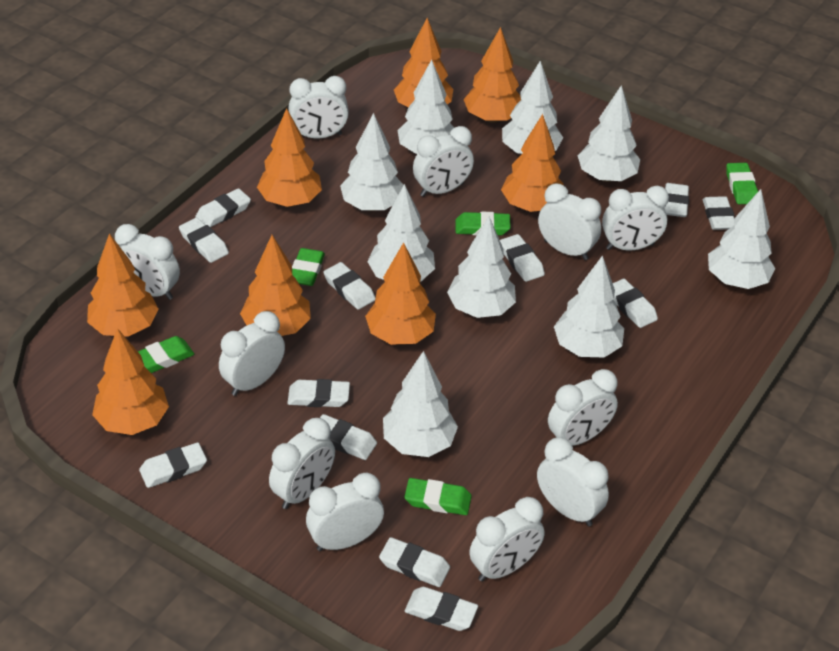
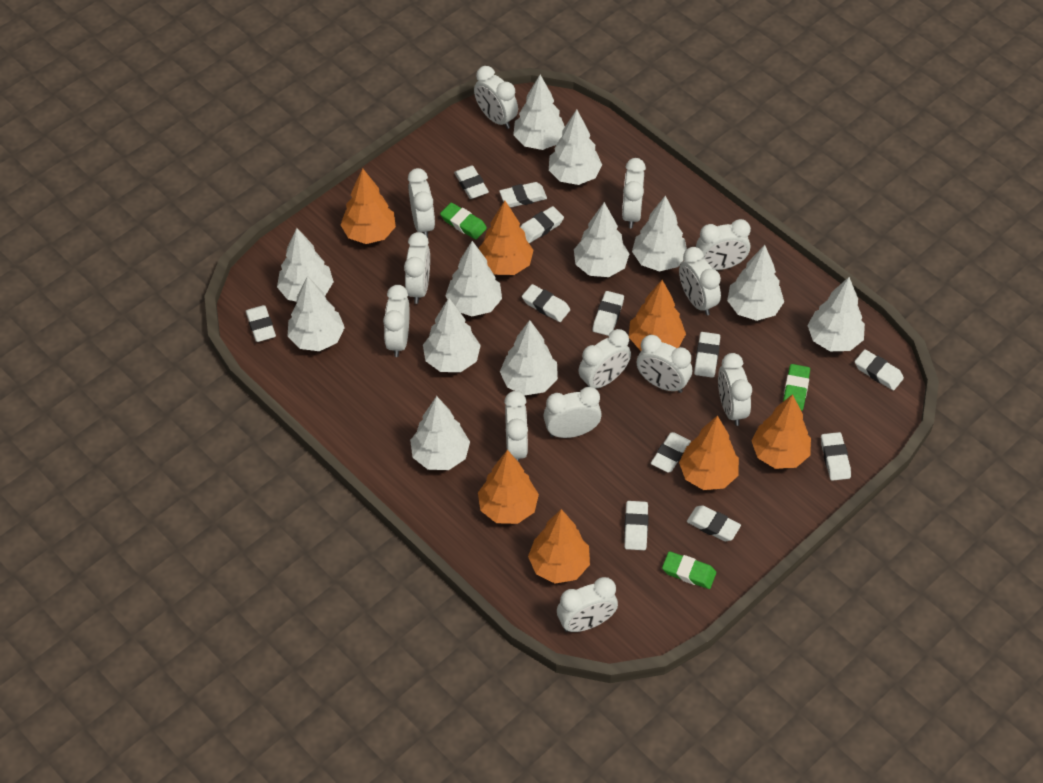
green eraser: [138,336,194,373] [292,248,325,286] [404,478,472,515] [456,211,511,235] [726,163,758,204] = 5 -> [440,203,487,239] [662,551,716,589] [783,364,810,411] = 3
orange tree: [87,233,158,337] [92,328,169,435] [240,235,311,336] [257,108,322,207] [365,242,436,345] [394,18,453,107] [464,27,521,123] [501,114,564,212] = 8 -> [341,168,396,244] [478,201,534,275] [478,450,539,524] [528,509,590,584] [629,280,686,351] [679,415,739,490] [752,394,811,469] = 7
white clock: [115,224,180,300] [219,311,285,396] [269,418,335,509] [288,76,349,138] [306,473,384,551] [413,126,474,197] [469,497,545,582] [537,437,609,526] [538,184,601,260] [548,369,618,446] [602,186,669,250] = 11 -> [383,285,410,357] [404,232,430,304] [408,168,435,238] [474,66,518,129] [504,391,528,462] [543,387,602,438] [557,577,618,632] [578,329,631,388] [622,158,646,228] [637,335,692,393] [679,247,721,316] [696,219,751,270] [718,353,752,426] = 13
white tree: [340,113,404,211] [367,184,435,282] [383,351,458,457] [397,59,454,154] [447,217,516,318] [502,61,563,154] [554,255,624,358] [578,85,640,182] [708,189,775,289] = 9 -> [277,228,334,302] [288,276,345,351] [410,396,470,470] [423,298,481,372] [445,241,502,317] [500,320,558,395] [513,75,565,150] [549,109,602,185] [574,202,629,277] [632,196,687,271] [727,245,784,321] [807,277,865,351] = 12

